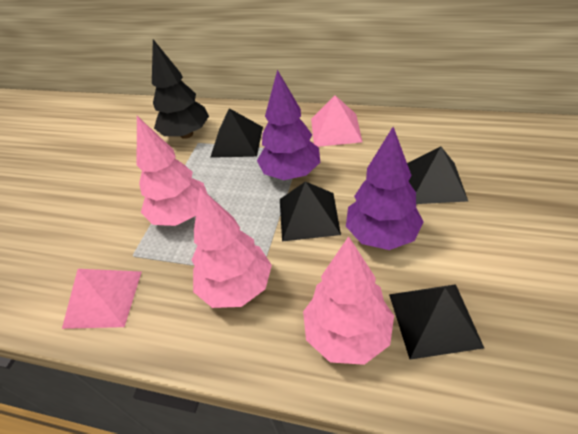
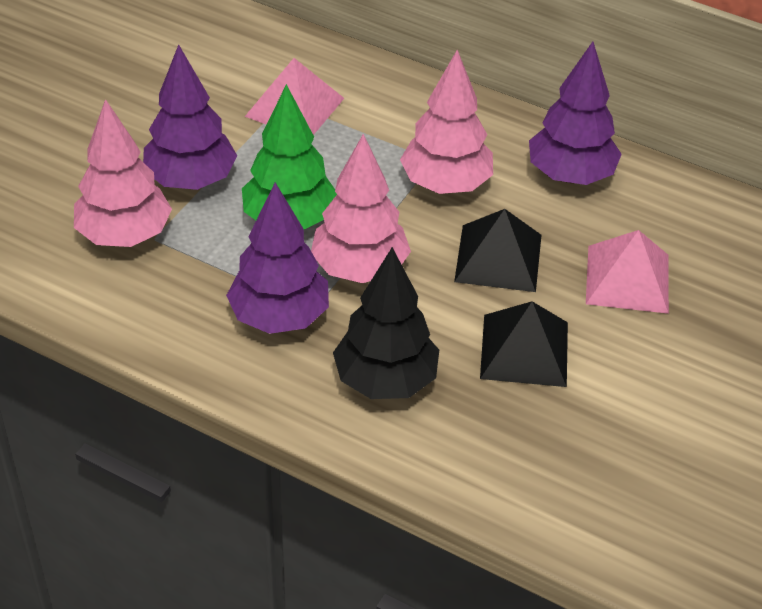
black pyramid: [210,108,263,158] [280,181,341,241] [389,284,484,360] [407,146,468,204] = 4 -> [454,209,541,292] [480,301,568,387] = 2
green tree: none = 0 -> [242,84,337,229] = 1
purple tree: [257,70,320,180] [346,127,424,250] = 2 -> [143,44,237,190] [226,182,329,334] [529,42,622,185] = 3

